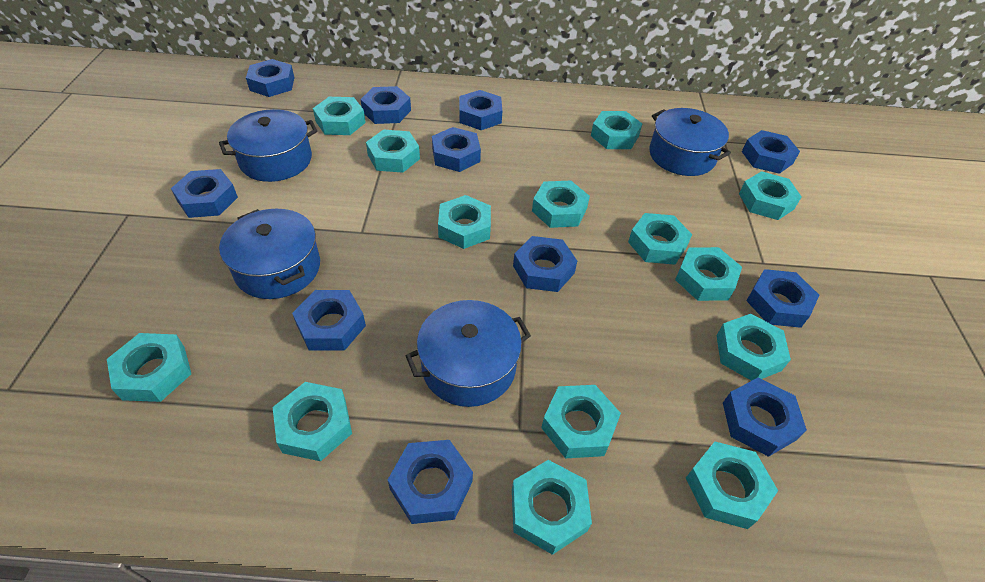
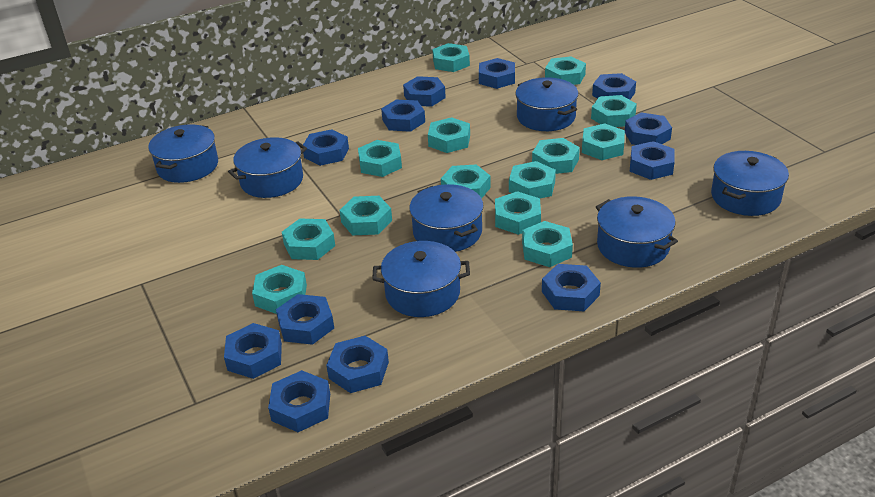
blue nut: [171,169,238,218] [246,59,294,97] [292,290,366,351] [360,86,411,124] [388,440,473,524] [432,127,481,172] [459,90,502,130] [513,236,577,292] [723,378,807,457] [742,130,800,174] [747,269,819,328] = 11 -> [224,323,282,379] [268,370,330,432] [276,294,334,345] [303,129,349,166] [326,336,389,393] [381,100,425,132] [403,76,446,107] [479,58,515,89] [542,264,601,311] [592,73,636,100] [625,112,672,145] [630,141,675,180] = 12
blue pot: [219,109,318,182] [219,209,320,299] [406,300,531,407] [649,108,731,176] = 4 -> [148,124,218,183] [228,137,307,198] [372,241,470,317] [409,184,484,252] [516,77,578,131] [596,196,678,268] [711,151,789,216] = 7

